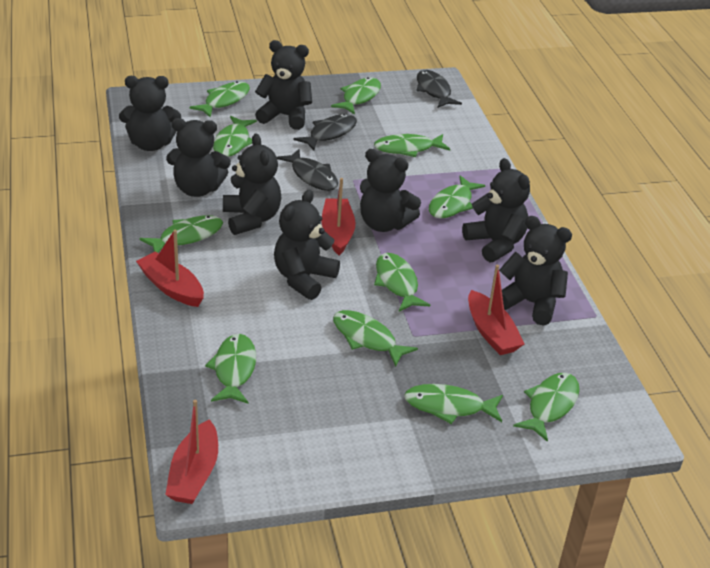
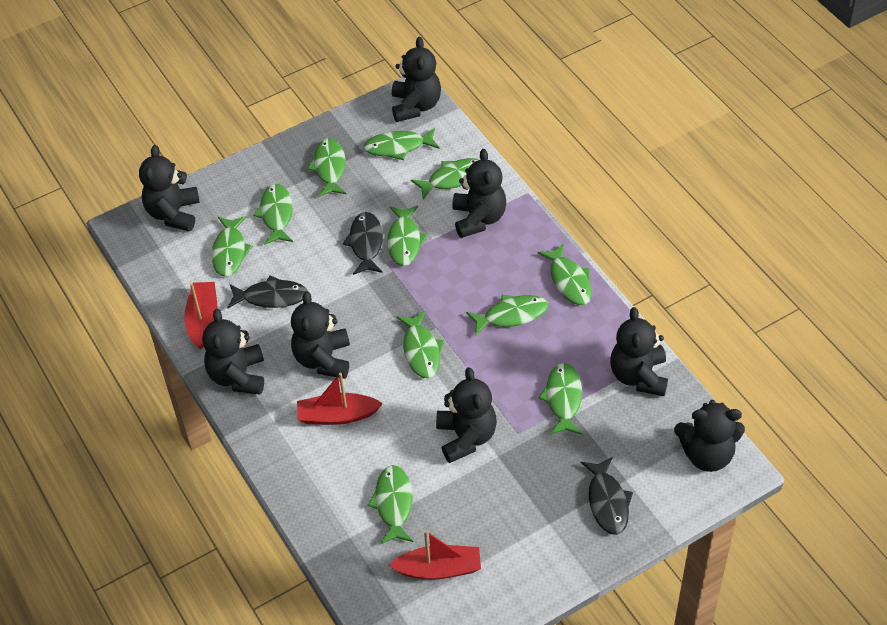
red boat: [136,230,204,307] [165,400,218,504] [321,178,356,256] [468,265,525,355] = 4 -> [184,282,217,350] [297,373,383,425] [389,530,481,580] = 3

